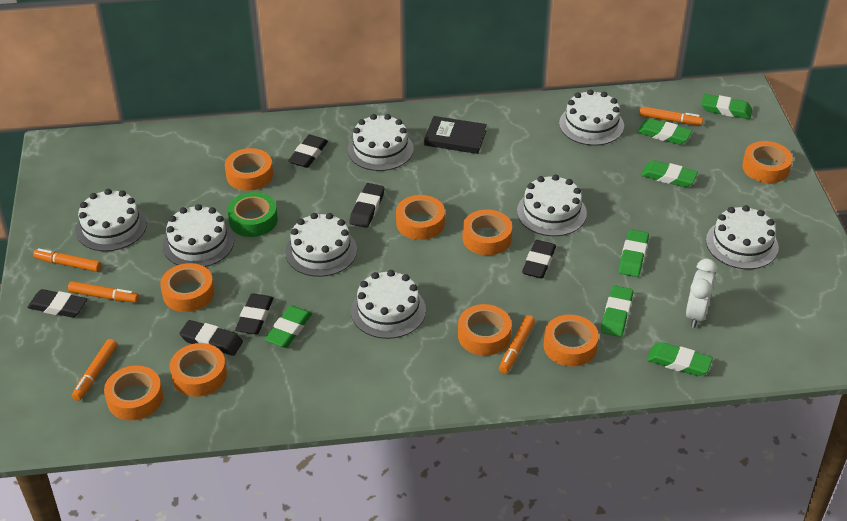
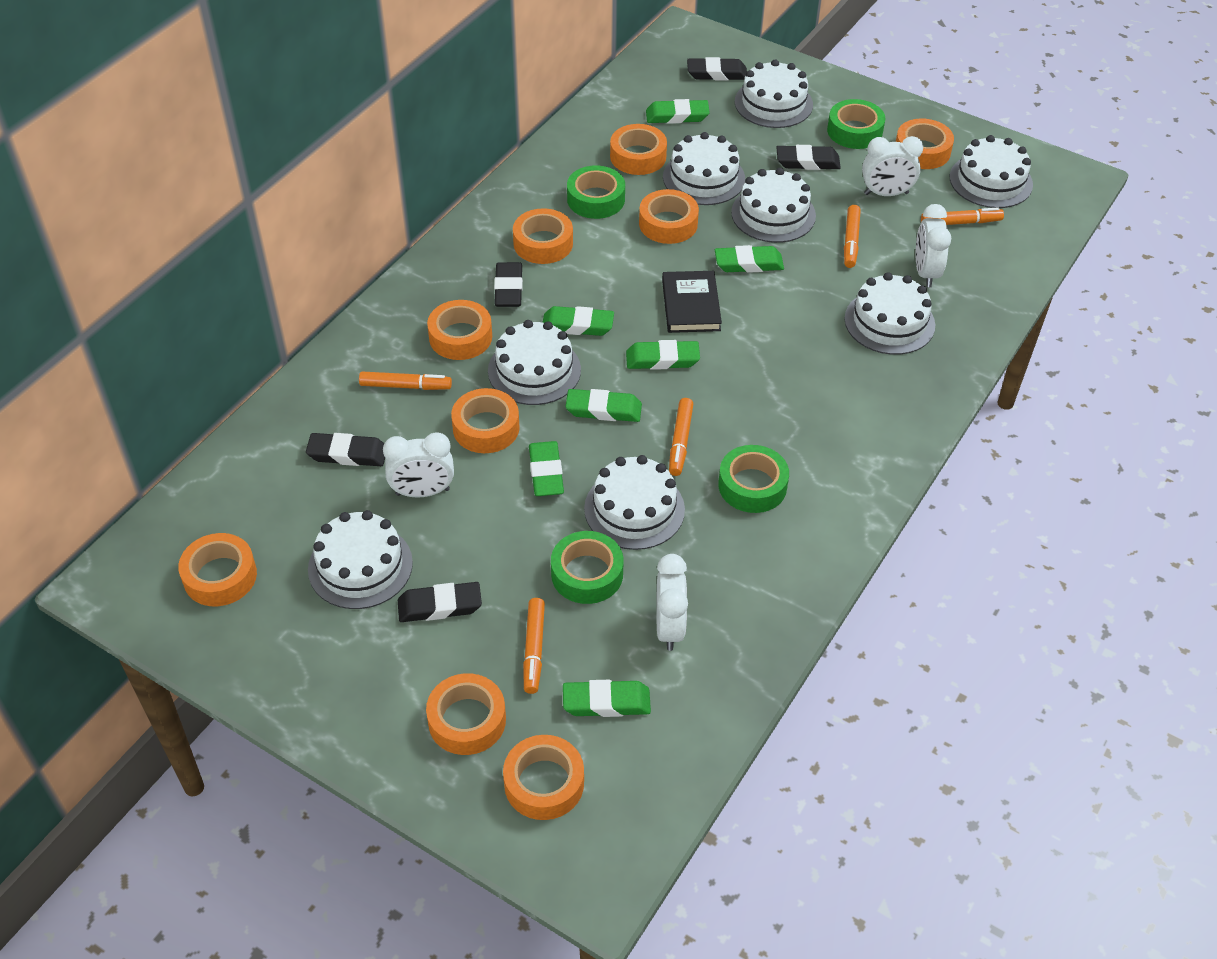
black eraser: [27,289,87,318] [179,320,243,356] [235,293,273,334] [288,135,328,168] [350,183,384,228] [522,240,556,278] = 6 -> [306,433,385,466] [398,582,482,622] [494,262,523,307] [687,57,747,81] [776,145,841,170] = 5
green tape: [227,192,278,237] = 1 -> [551,531,624,604] [567,166,625,219] [718,445,789,513] [827,99,885,149] = 4
white clock: [686,259,717,328] = 1 -> [383,432,454,497] [656,554,688,651] [862,136,923,196] [916,204,951,287] = 4

